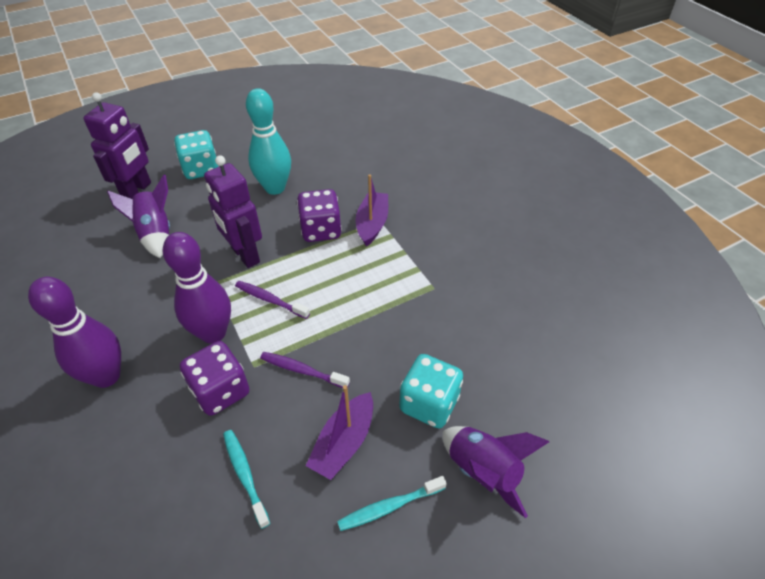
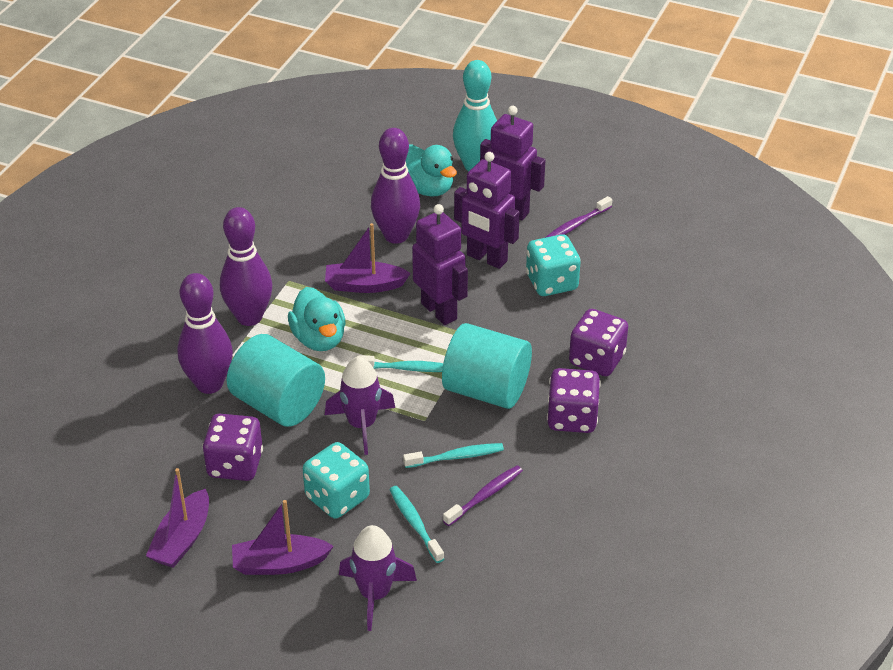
purple boat: [306,385,373,480] [356,174,388,246] = 2 -> [146,468,209,568] [232,500,334,575] [325,223,411,293] = 3
purple bowling pin: [28,277,121,388] [163,232,231,344] = 2 -> [177,273,233,394] [220,207,272,326] [371,128,420,244] = 3
purple dice: [180,341,249,416] [297,189,342,242] = 2 -> [202,414,263,481] [547,368,601,433] [569,309,628,376] = 3
purple robot: [83,92,151,199] [204,155,262,268] = 2 -> [412,204,468,325] [454,152,520,269] [480,106,545,220] = 3
turquoise cylinder: none = 0 -> [227,334,325,427] [442,323,532,409] = 2
turquoise duck: none = 0 -> [288,287,346,351] [406,145,457,197] = 2
turquoise toothbrush: [223,430,271,529] [337,476,447,531] = 2 -> [356,355,443,372] [389,486,444,563] [403,443,504,468] = 3

